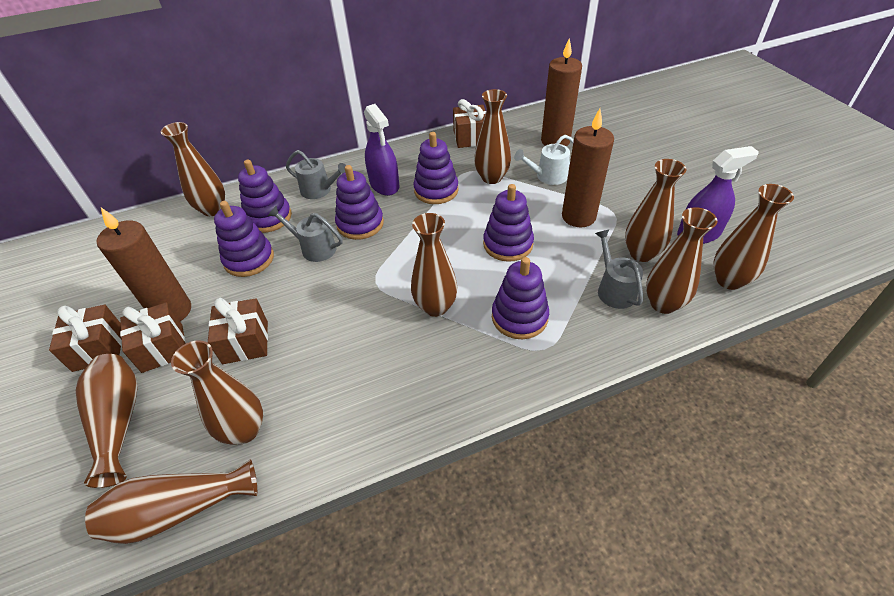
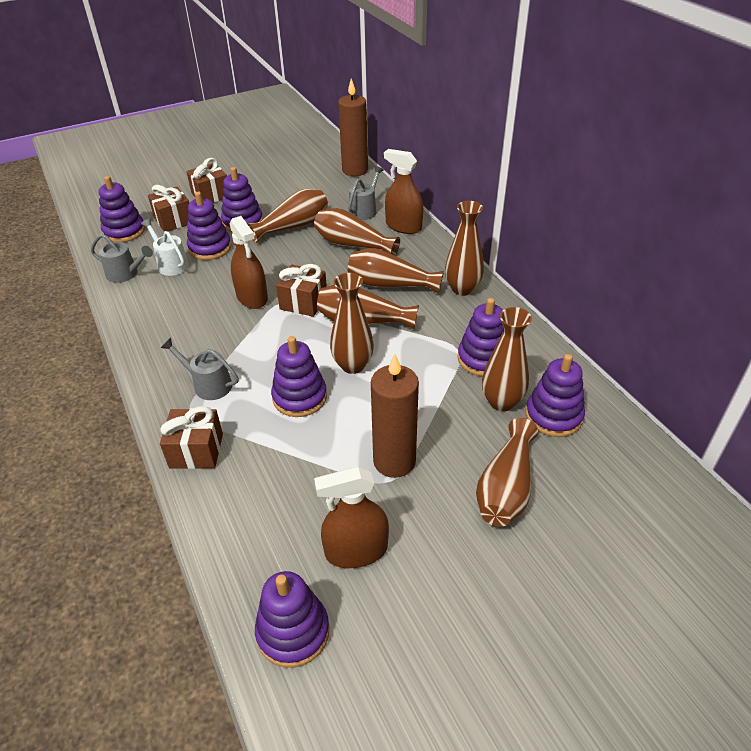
brown candle: [97,207,191,321] [541,38,582,147] [562,109,614,227] = 3 -> [338,79,368,176] [371,353,419,478] = 2
brown spray bottle: none = 0 -> [230,216,268,309] [314,467,389,568] [384,149,423,234] = 3
brown vase: [76,354,138,488] [85,459,257,544] [161,122,225,216] [171,340,263,445] [411,213,457,317] [474,89,511,184] [625,159,687,262] [646,207,718,314] [714,184,794,290] = 9 -> [247,189,328,243] [314,208,400,256] [317,285,419,329] [330,273,374,374] [348,248,444,294] [445,201,484,296] [476,418,538,527] [482,307,532,412] = 8
purple spray bottle: [364,104,400,196] [677,146,759,244] = 2 -> none = 0
purple stacking toy: [214,201,274,277] [238,160,292,233] [335,165,384,240] [413,132,459,204] [483,184,534,262] [492,257,549,339] = 6 -> [99,176,145,242] [187,191,231,260] [221,167,263,232] [255,571,330,668] [271,336,327,417] [458,298,504,377] [526,354,585,437] = 7

